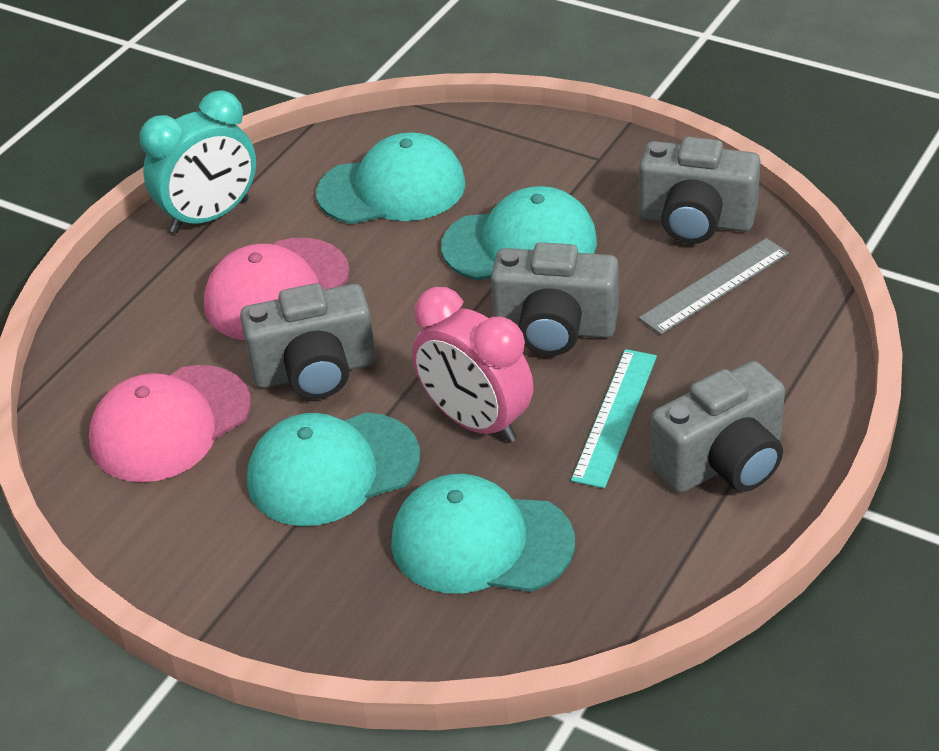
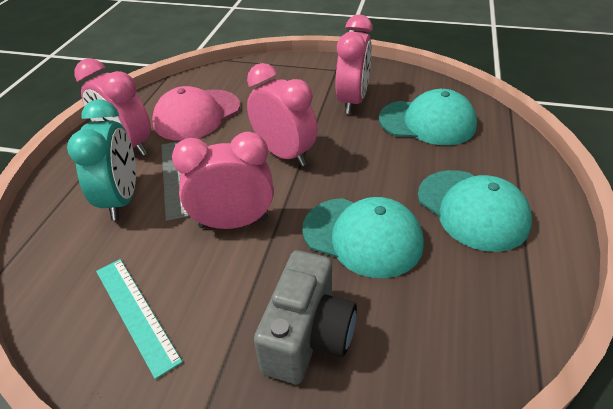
grey camera: [240,283,375,399] [491,242,619,356] [639,137,761,244] [650,361,785,493] = 4 -> [254,250,357,384] = 1
pink cap: [89,365,251,482] [204,238,350,340] = 2 -> [152,86,240,141] = 1
pink clock: [412,287,534,443] = 1 -> [75,58,151,156] [172,132,274,229] [247,63,318,166] [336,15,373,114] = 4
turquoise cap: [247,412,420,526] [316,132,465,224] [391,474,575,593] [441,186,597,280] = 4 -> [302,197,424,278] [379,89,477,145] [418,170,532,252] = 3

